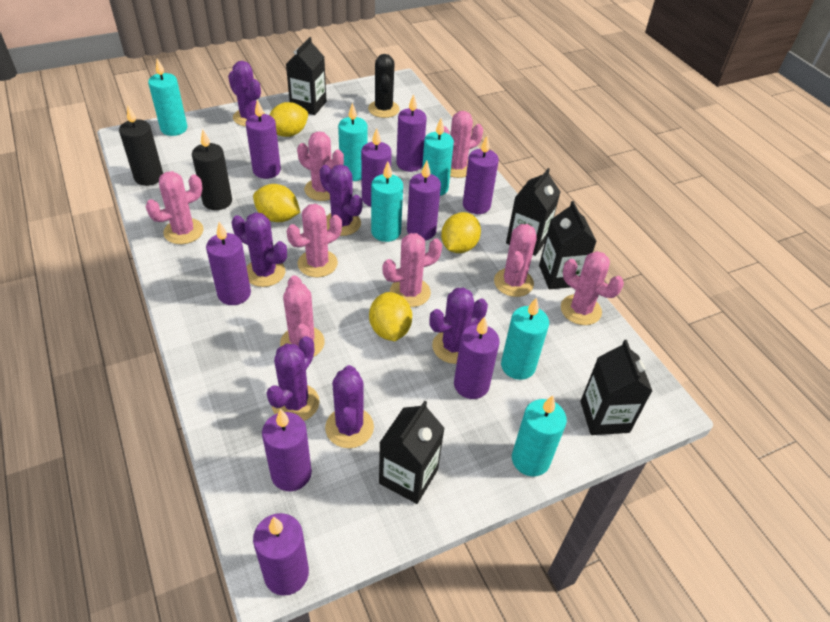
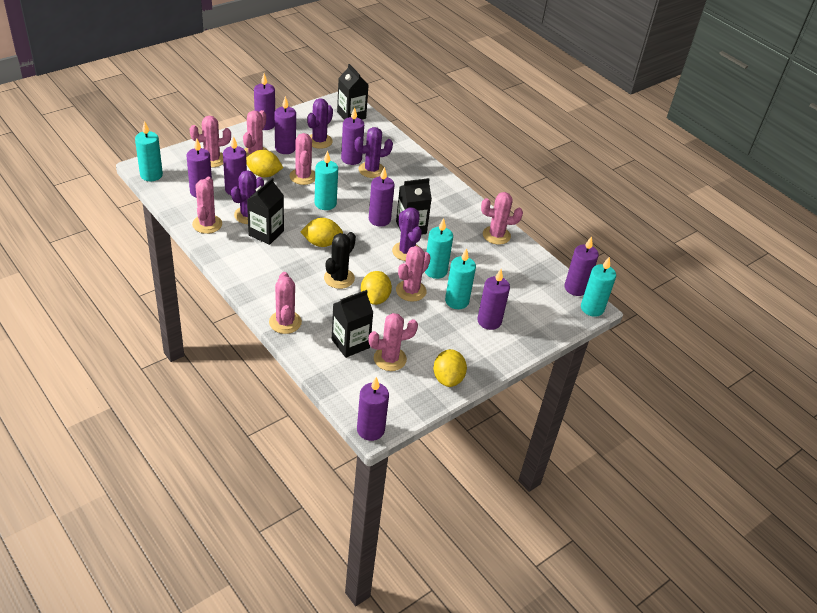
black candle: [119,105,163,186] [192,129,232,210] = 2 -> none = 0
black carton: [286,37,327,115] [379,401,445,504] [506,168,560,256] [539,201,597,289] [580,340,652,435] = 5 -> [247,178,284,245] [332,290,373,358] [337,64,368,120] [396,178,432,235] = 4
purple cactus: [228,61,265,126] [232,212,287,287] [267,336,319,421] [320,164,363,236] [325,365,374,448] [429,288,488,364] = 6 -> [231,170,264,224] [307,98,333,149] [355,127,393,178] [392,207,422,261] = 4
turquoise candle: [148,58,187,136] [338,102,367,181] [371,162,403,242] [422,118,454,196] [501,297,549,380] [512,395,567,477] = 6 -> [135,121,163,181] [315,150,338,210] [425,218,453,279] [445,248,476,309] [581,256,616,317] = 5

